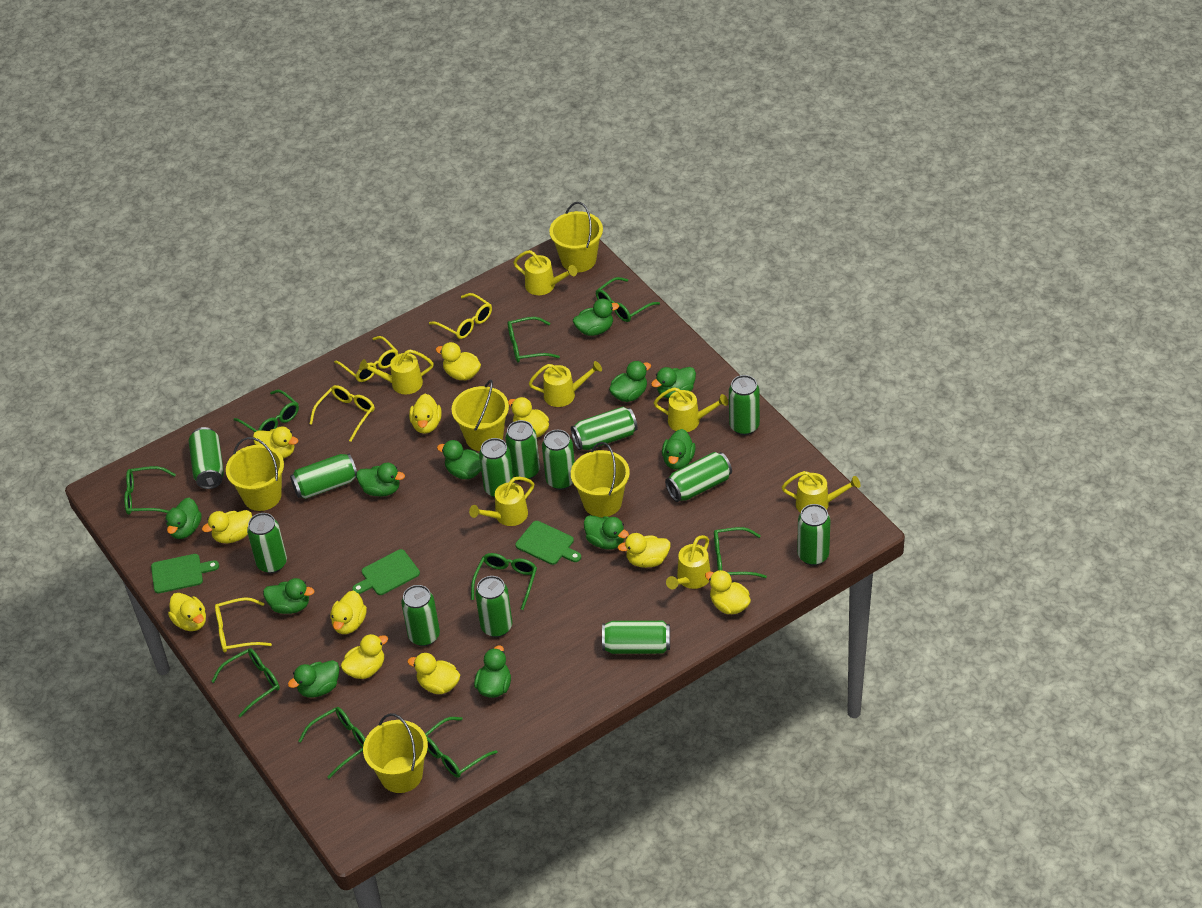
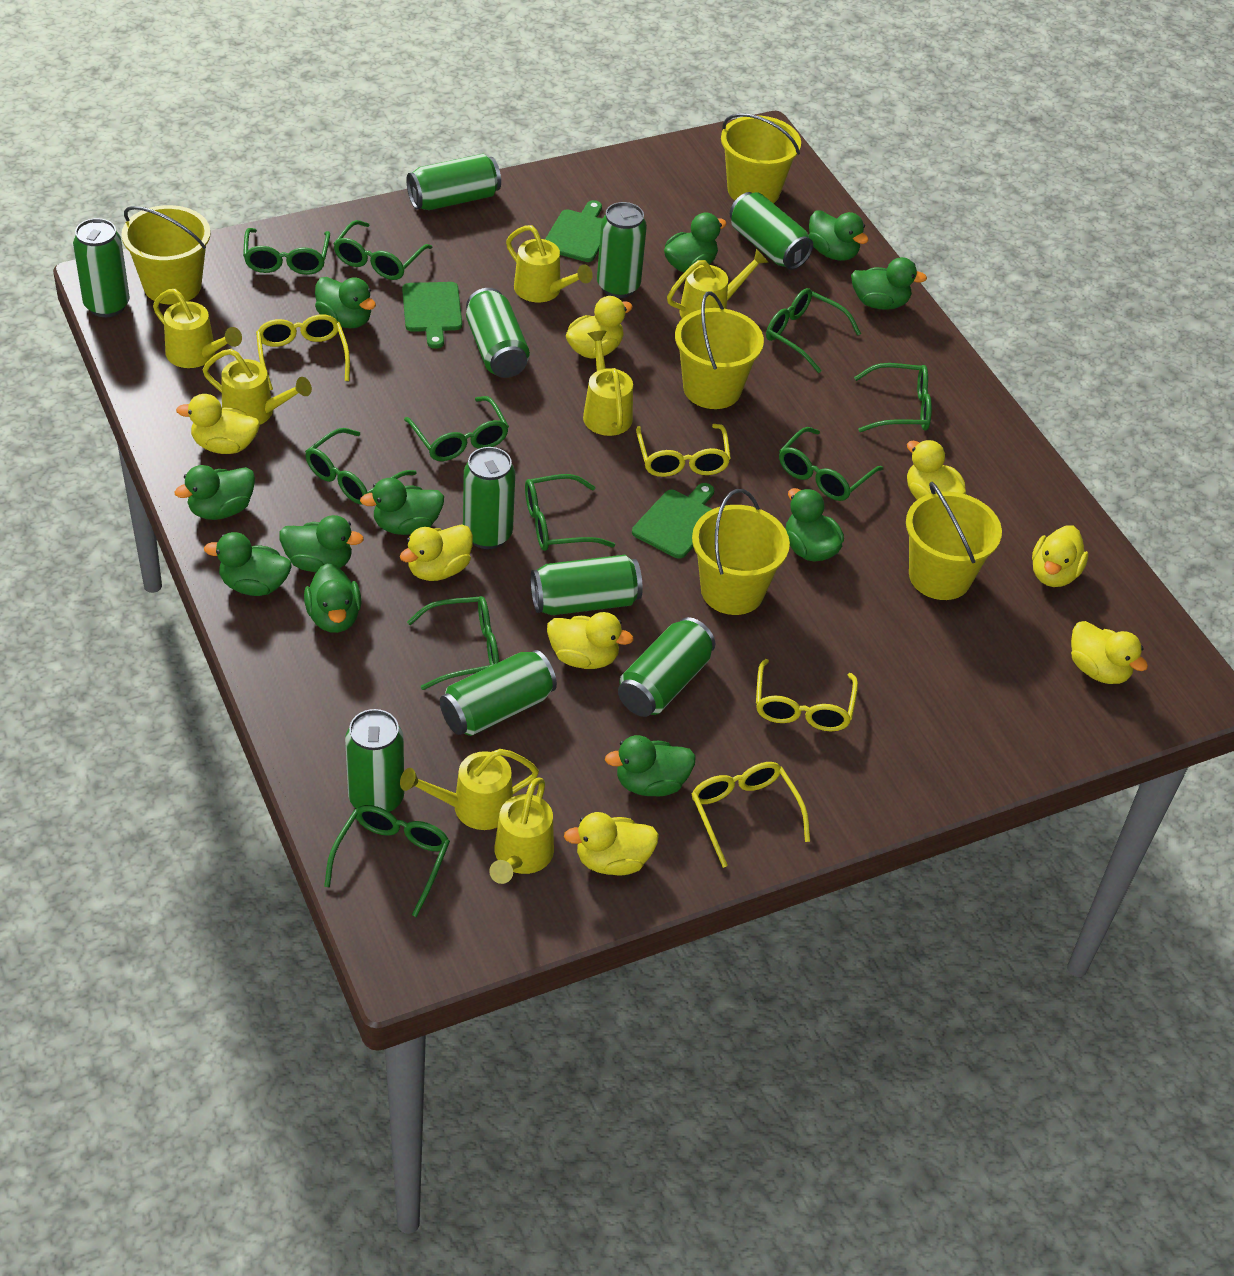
green can: [189,427,224,489] [247,513,287,573] [290,454,357,499] [401,585,440,646] [475,576,512,637] [479,438,514,498] [505,420,540,479] [542,430,575,490] [571,407,638,451] [602,621,670,654] [665,452,732,502] [729,375,760,435] [797,504,830,566] = 13 -> [73,218,130,317] [345,709,404,812] [406,154,501,210] [440,650,557,736] [463,447,515,549] [466,288,530,378] [531,555,643,615] [597,202,647,298] [618,617,715,717] [730,192,813,270] = 10
green glasses: [124,466,176,515] [211,648,280,717] [234,390,299,432] [299,707,365,779] [425,717,497,778] [471,553,537,610] [508,317,560,363] [596,277,660,322] [714,527,767,578] = 9 -> [243,228,330,275] [305,428,416,504] [324,805,450,917] [333,220,432,280] [404,396,509,461] [407,596,499,690] [525,474,615,551] [766,288,861,373] [779,427,883,501] [854,363,932,432] = 10
yellow duck: [168,593,206,631] [202,510,252,543] [253,427,298,459] [330,591,367,634] [341,634,388,679] [407,653,460,694] [409,394,441,434] [436,342,481,380] [508,397,549,437] [618,533,671,568] [705,570,751,614] = 11 -> [176,394,260,454] [400,524,473,581] [547,612,633,669] [564,812,659,876] [566,296,633,359] [907,440,966,500] [1032,526,1088,587] [1071,621,1148,684] = 8

